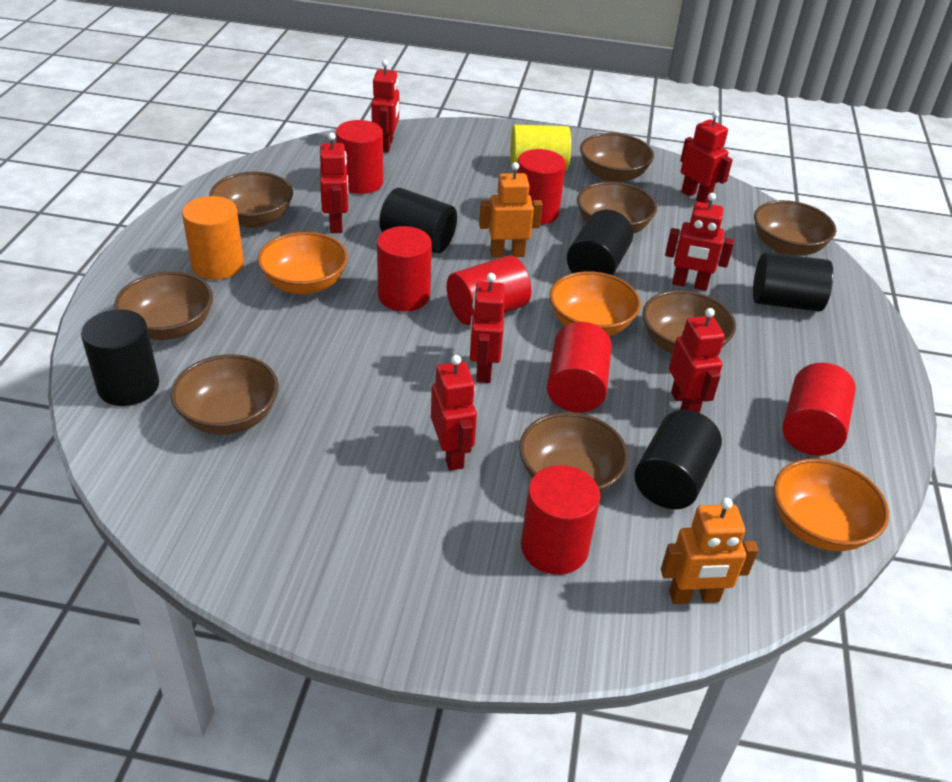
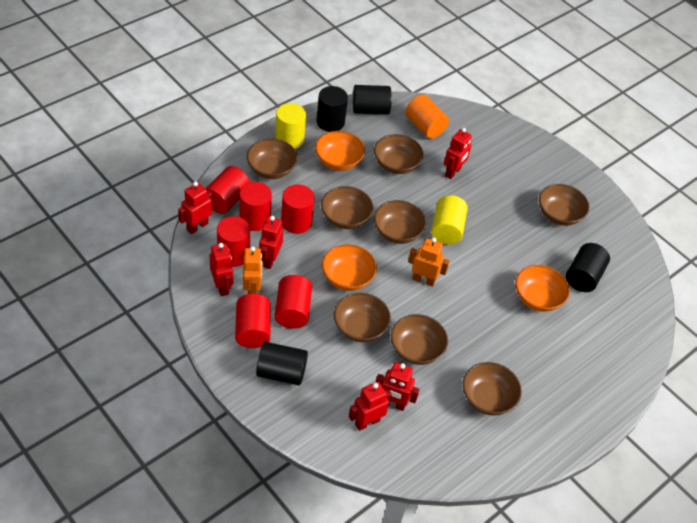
black cylinder: [81,309,159,406] [379,188,457,254] [567,209,633,275] [634,410,722,509] [753,252,833,311] = 5 -> [256,342,308,385] [317,86,348,132] [353,85,392,115] [566,243,610,292] = 4
red cylinder: [336,120,384,194] [377,226,432,311] [447,255,531,325] [517,149,566,225] [521,465,600,575] [547,322,612,413] [782,363,856,455] = 7 -> [206,166,250,214] [217,216,250,267] [235,294,271,348] [239,182,272,231] [274,275,312,328] [281,185,315,234] = 6
red robot: [320,133,349,233] [371,60,399,153] [431,355,477,471] [470,273,505,383] [665,193,734,291] [669,308,725,413] [680,111,733,203] = 7 -> [178,181,213,234] [210,243,233,296] [259,216,284,269] [349,381,392,431] [376,362,420,411] [444,128,472,179] = 6
yellow cylinder: [510,125,571,171] = 1 -> [275,103,306,149] [431,195,468,245] = 2

